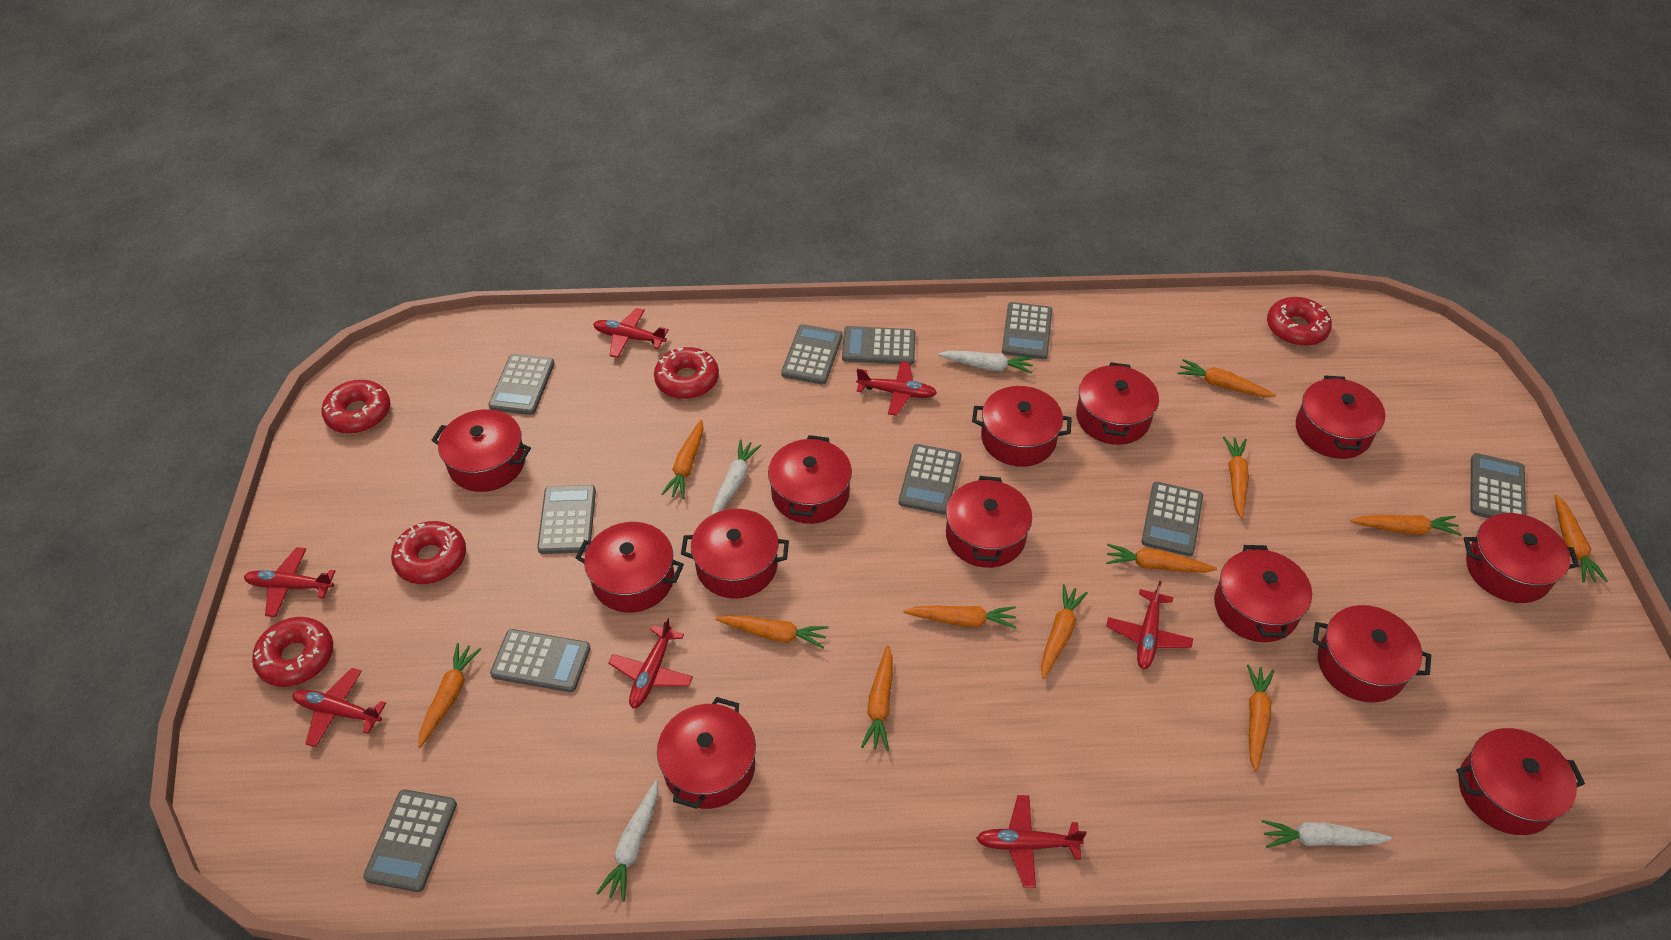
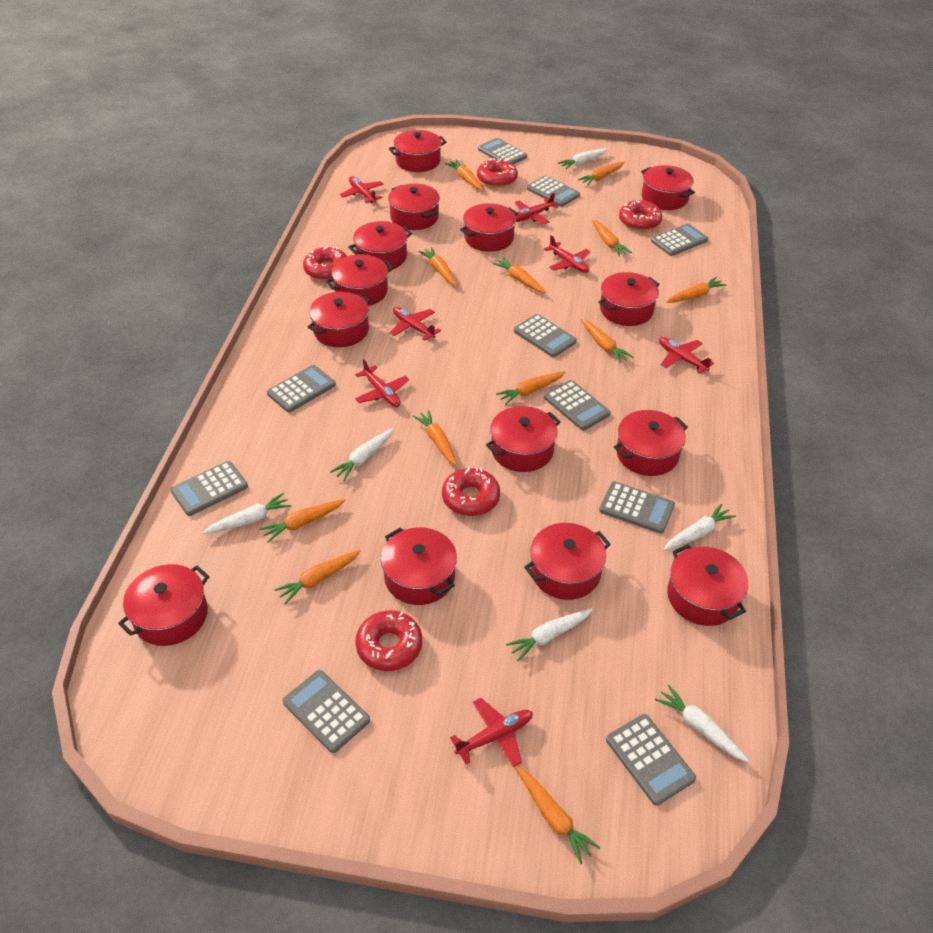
red pot: [431,409,531,492] [576,522,684,613] [657,697,756,809] [681,509,789,599] [768,435,852,524] [946,476,1032,568] [972,386,1072,467] [1076,362,1159,445] [1214,545,1312,642] [1296,375,1385,459] [1313,605,1431,702] [1456,728,1585,835] [1464,513,1579,603] = 13 -> [118,564,210,646] [308,292,371,347] [326,254,394,306] [348,221,412,269] [381,527,457,605] [388,184,440,230] [389,130,447,172] [460,203,518,252] [486,406,561,472] [524,523,611,600] [598,272,660,326] [614,410,688,476] [641,165,695,210] [667,544,748,626] = 14
white carrot: [596,780,658,902] [712,440,762,515] [938,351,1034,374] [1261,820,1392,848] = 4 -> [203,493,291,534] [330,428,394,481] [506,608,593,661] [558,149,608,169] [655,685,750,763] [663,504,736,551] = 6

